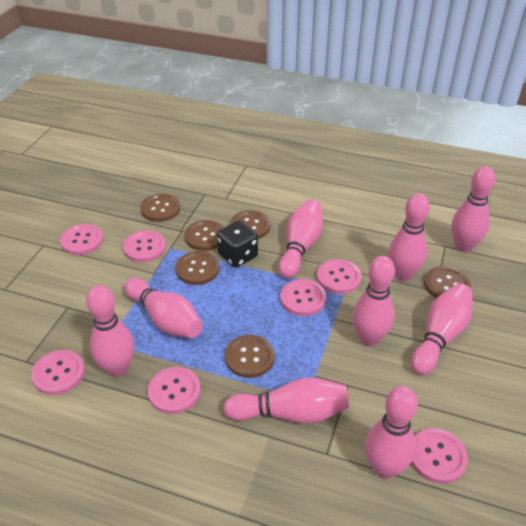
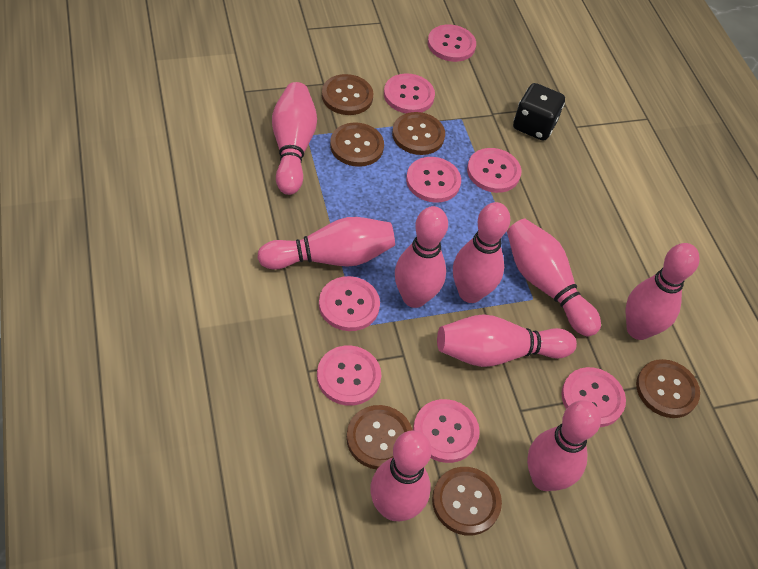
pink button: [31,350,85,395] [60,224,103,255] [123,230,166,262] [148,367,201,414] [280,279,326,316] [317,259,362,294] [411,428,468,484] = 7 -> [317,345,381,406] [319,276,380,331] [384,73,435,113] [406,157,461,203] [413,399,480,463] [428,24,476,62] [467,148,521,193] [561,367,626,427] = 8

